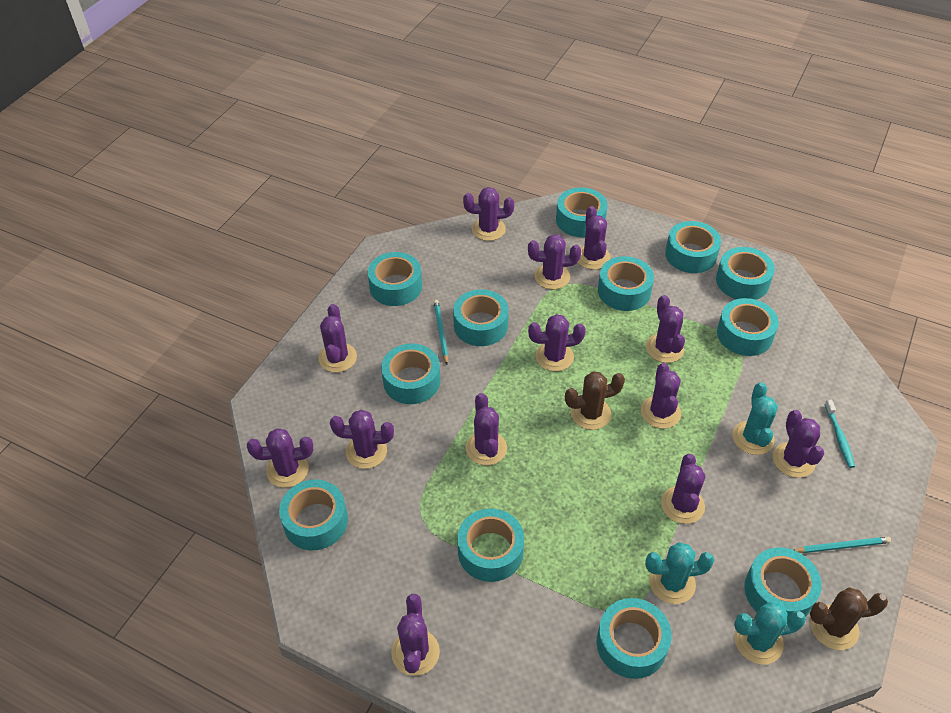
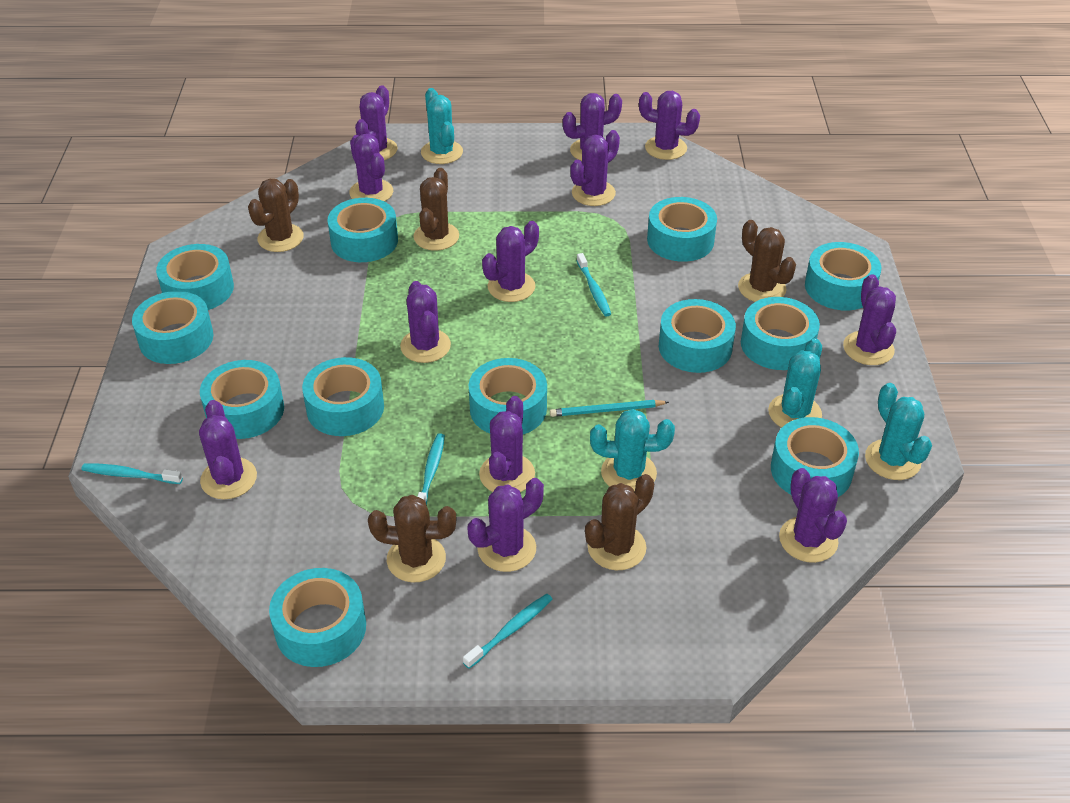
brown cactus: [565,372,625,430] [810,587,888,650] = 2 -> [248,179,304,252] [368,495,457,582] [413,168,459,251] [585,474,654,570] [738,220,796,302] = 5
purple cactus: [247,428,313,488] [318,304,357,373] [330,410,394,469] [391,594,440,676] [463,187,514,241] [466,393,507,465] [528,234,581,290] [528,314,586,371] [578,206,611,270] [641,363,681,429] [646,295,685,363] [661,454,705,524] [773,410,824,478] = 13 -> [199,400,257,499] [349,134,393,202] [355,85,397,160] [400,281,451,363] [468,478,544,572] [479,396,535,492] [482,221,539,302] [563,93,622,161] [570,130,620,206] [639,91,700,160] [779,468,847,563] [843,274,896,365] = 12
turquoise cactus: [645,542,714,604] [733,382,778,455] [734,602,806,664] = 3 -> [421,88,463,164] [590,409,675,492] [768,338,822,428] [865,383,932,480] = 4
turquoise pencil: [434,300,448,364] [794,537,891,553] = 2 -> [550,400,669,417] = 1
turquoise toothbrush: [825,400,855,468] = 1 -> [81,463,183,484] [417,433,445,505] [463,594,553,669] [577,253,611,317] = 4

